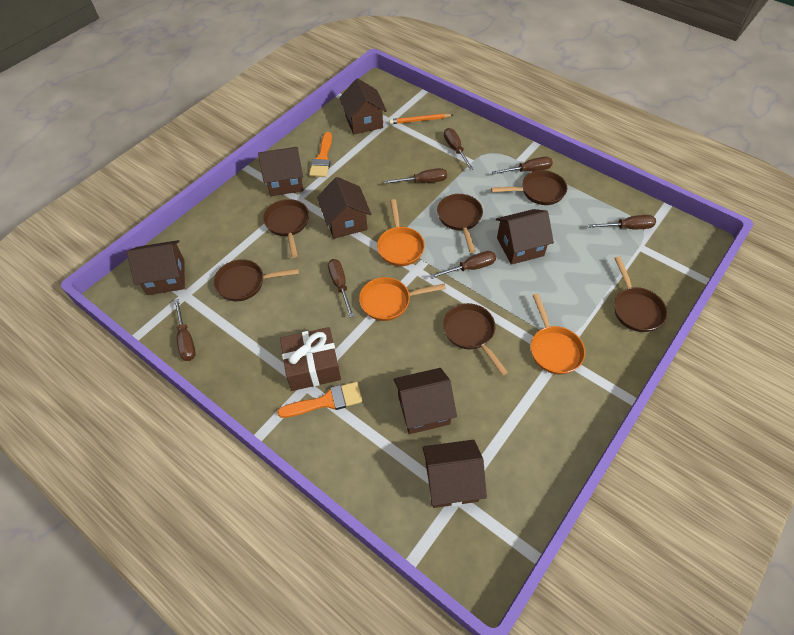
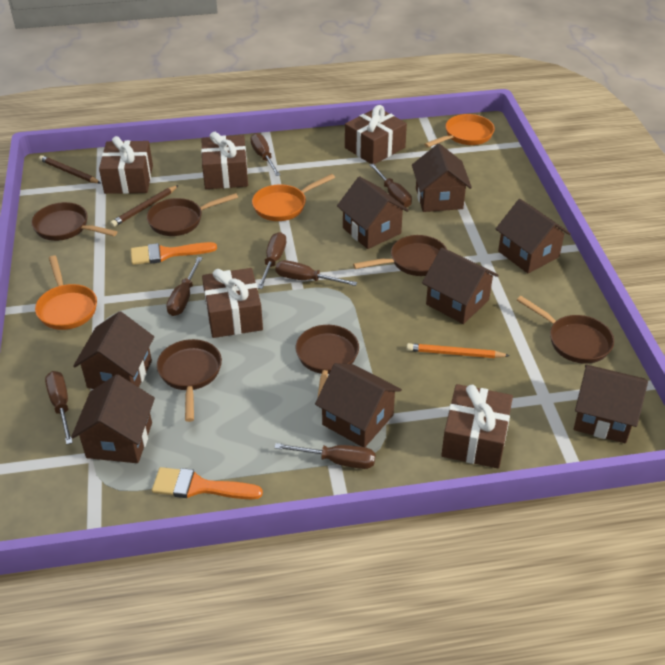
brown gift: [280,327,341,391] = 1 -> [99,136,153,194] [201,132,248,189] [202,268,263,338] [345,105,407,164] [441,384,513,469] = 5
brown house: [127,240,185,295] [258,147,304,196] [317,177,371,239] [339,78,387,135] [393,368,457,434] [422,440,487,508] [496,209,554,265] = 7 -> [71,374,155,463] [73,311,154,389] [315,363,402,447] [337,176,409,249] [412,143,472,212] [422,248,499,324] [496,199,571,274] [574,364,648,443] = 8
brown pencil: none = 0 -> [39,155,101,184] [110,185,179,227] = 2

